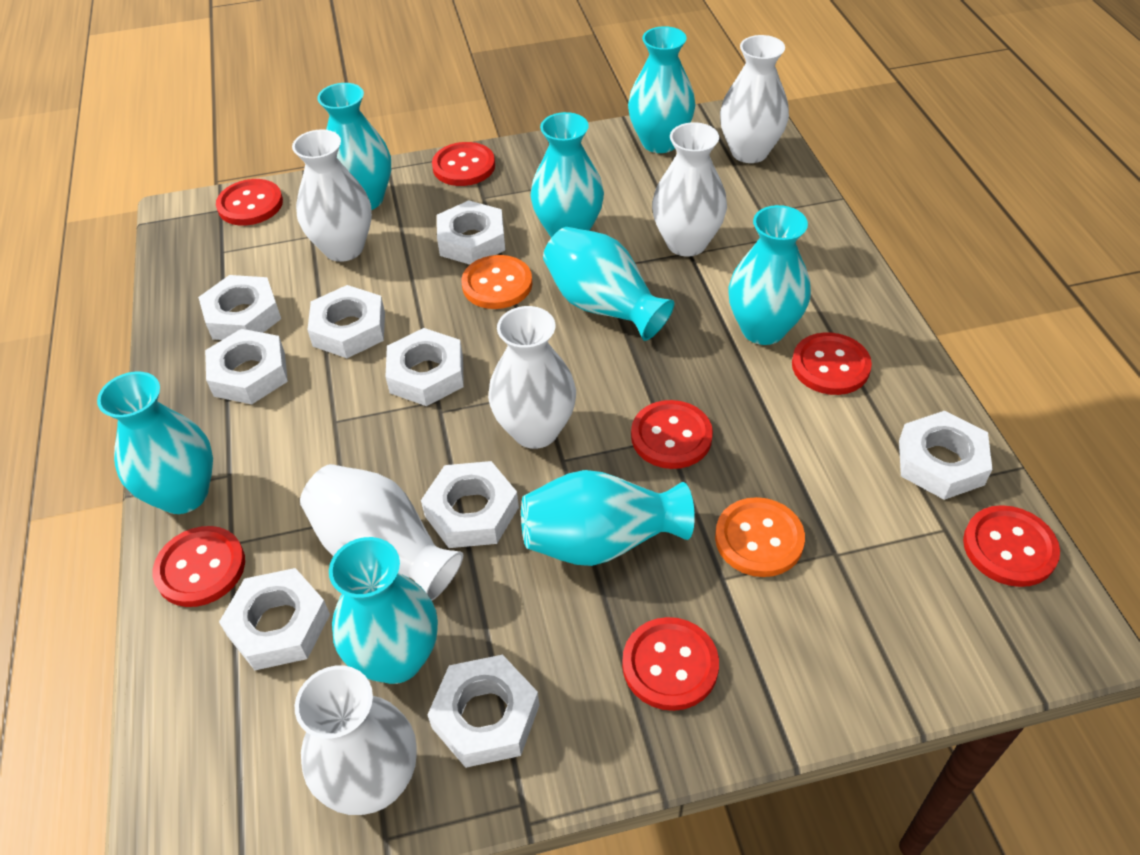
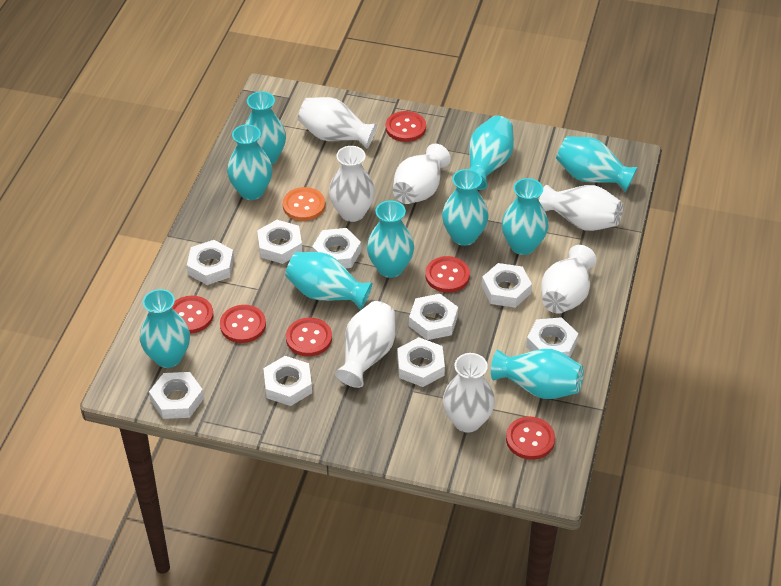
orange button: [461,255,532,309] [715,497,805,577] = 2 -> [283,187,325,221] = 1
red button: [152,526,245,607] [216,179,283,226] [432,142,495,186] [622,617,719,711] [631,400,713,469] [792,332,872,395] [963,505,1060,587] = 7 -> [172,296,214,334] [220,305,266,343] [286,317,332,357] [386,111,426,142] [425,256,470,293] [506,417,555,460] = 6
turquoise vase: [97,371,213,514] [317,83,391,210] [329,537,438,684] [521,470,695,566] [531,112,604,238] [543,227,674,341] [628,26,695,153] [729,205,811,345] = 8 -> [140,289,190,368] [227,124,272,200] [245,91,286,165] [285,252,372,310] [367,200,414,278] [442,169,489,246] [469,116,514,190] [491,349,584,399] [502,178,548,255] [556,136,637,192] = 10
white vase: [292,129,372,262] [295,665,417,815] [300,464,463,601] [488,306,576,449] [652,122,727,257] [720,35,789,163] = 6 -> [298,97,377,149] [329,146,375,222] [335,301,395,388] [393,144,451,204] [443,353,495,433] [539,185,623,231] [541,245,596,314] = 7

